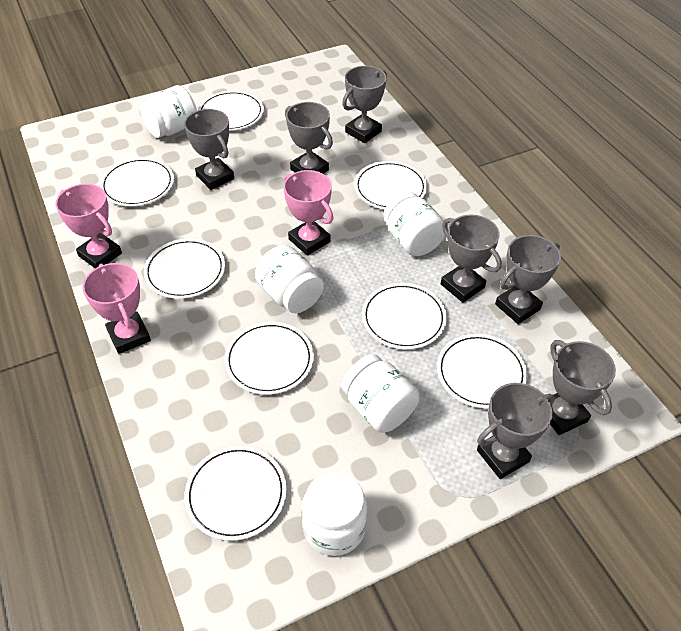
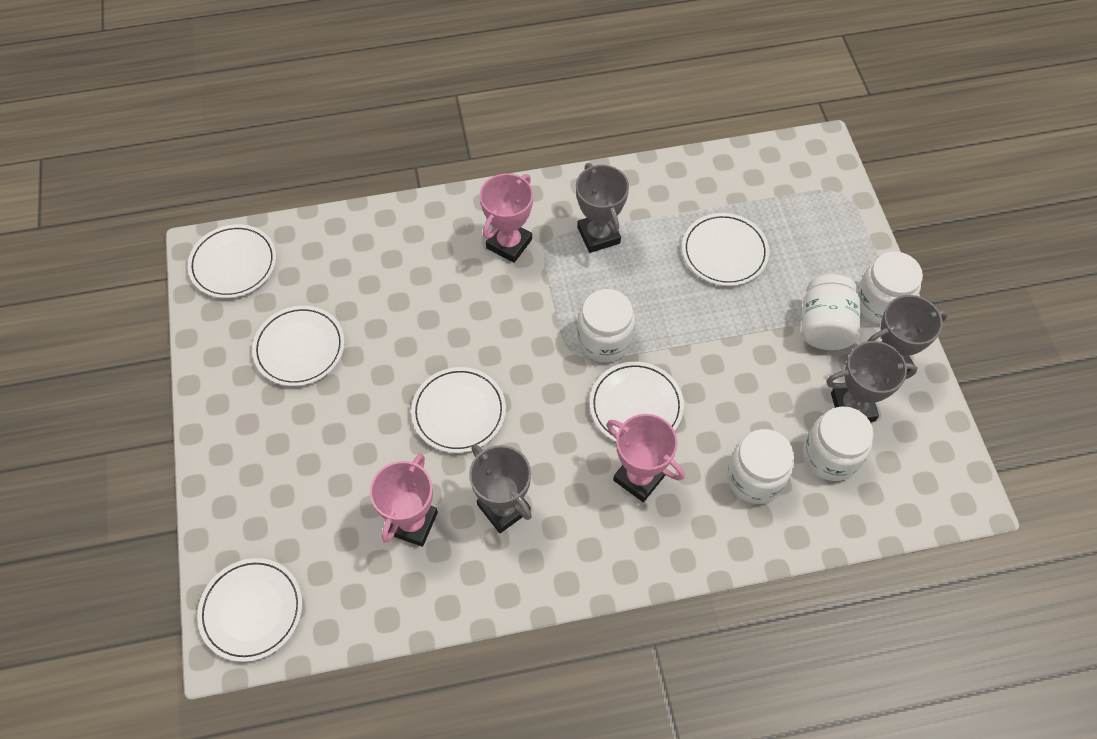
grey trophy: [184,109,234,190] [285,102,333,174] [342,66,387,143] [441,214,502,303] [477,383,555,479] [495,235,561,324] [550,340,616,435] = 7 -> [469,444,532,533] [576,163,629,253] [826,341,918,422] [868,295,948,373] = 4
white plate: [100,158,174,206] [144,239,225,299] [184,446,287,541] [198,91,264,131] [225,322,314,395] [354,161,427,209] [362,283,447,349] [437,334,527,409] = 8 -> [188,224,276,298] [197,558,302,662] [252,306,345,386] [411,367,506,453] [590,362,684,442] [682,213,769,286] = 6

